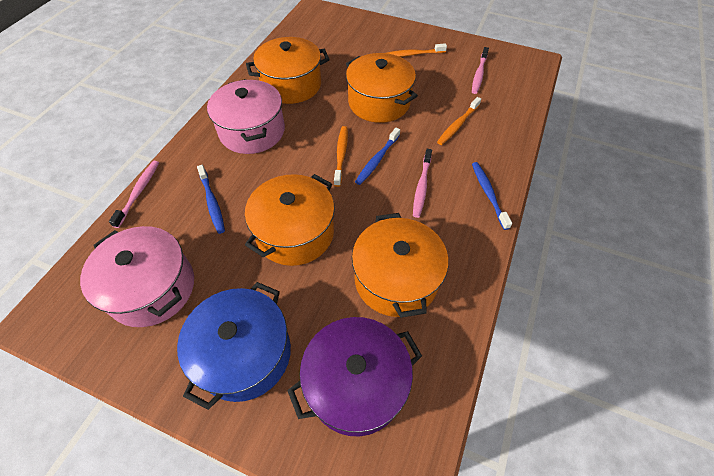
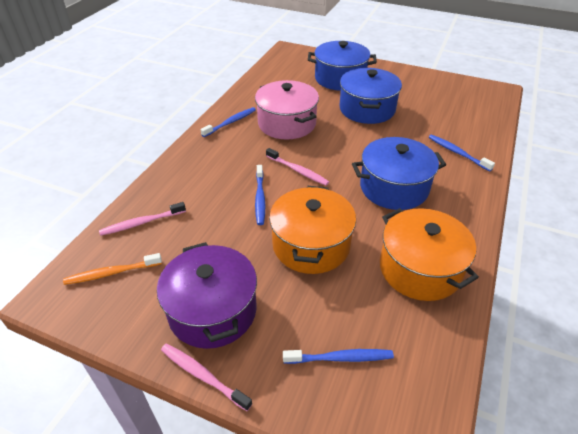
blue pot: [177,282,291,410] = 1 -> [308,41,377,91] [339,68,402,124] [352,137,446,210] = 3
blue toothbrush: [197,165,225,234] [355,128,400,185] [472,162,512,230] = 3 -> [200,107,256,137] [255,165,265,225] [283,349,394,364] [429,135,495,171] = 4
orange pot: [245,174,335,266] [246,37,330,104] [346,53,418,123] [352,213,449,318] = 4 -> [269,186,356,274] [380,208,479,301] = 2
orange toothbrush: [334,126,348,187] [387,43,447,57] [437,97,481,145] = 3 -> [63,253,162,285] = 1
pink pot: [80,226,194,327] [207,79,285,154] = 2 -> [255,80,319,140] = 1

